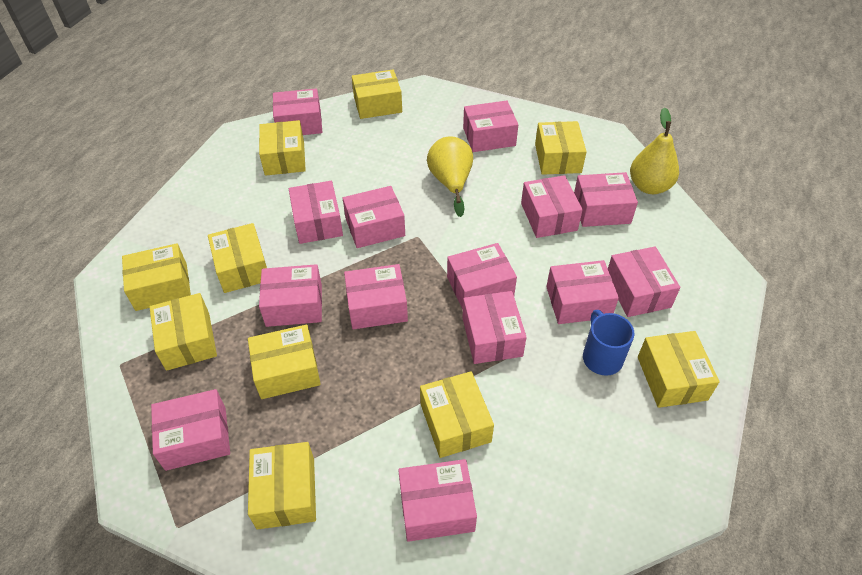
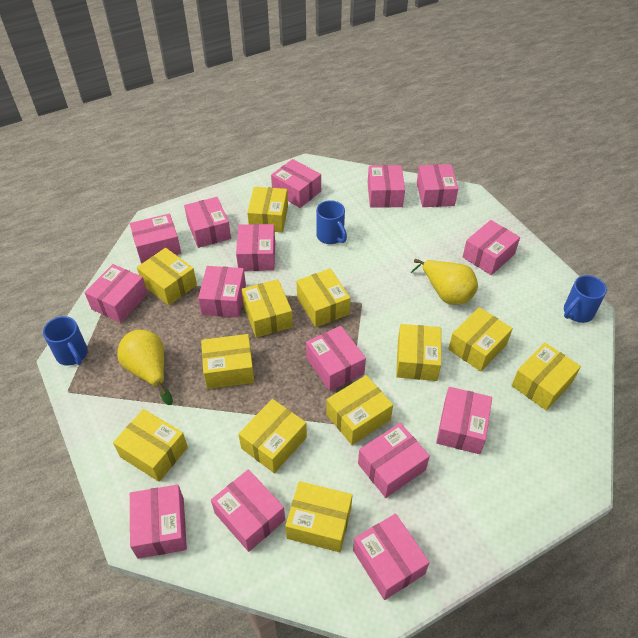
blue mug: [583,310,635,376] = 1 -> [43,316,88,366] [316,200,347,244] [564,275,607,323] = 3
pink box: [151,389,230,471] [259,264,322,327] [273,88,322,135] [289,181,343,244] [343,186,405,248] [344,264,408,329] [398,459,477,542] [447,243,517,309] [462,291,527,364] [463,101,518,152] [521,175,583,238] [546,260,619,324] [574,172,638,227] [608,247,680,317] = 14 -> [84,264,148,323] [130,214,181,264] [130,484,187,559] [184,197,231,248] [198,266,246,318] [211,469,285,552] [236,224,275,271] [271,159,321,208] [306,326,366,391] [353,513,430,600] [358,423,430,498] [368,165,405,208] [417,164,458,207] [436,387,492,454] [463,220,520,275] = 15
yellow box: [122,243,191,311] [149,293,217,371] [208,223,267,293] [248,325,321,399] [248,442,316,529] [259,120,306,176] [352,69,402,119] [420,371,494,458] [535,121,587,175] [638,331,720,408] = 10 -> [113,409,188,482] [137,248,197,305] [201,334,255,389] [238,399,307,473] [241,279,293,338] [247,187,288,232] [285,481,352,552] [296,269,350,327] [326,375,393,445] [396,324,441,381] [448,307,513,372] [512,343,581,411] = 12

